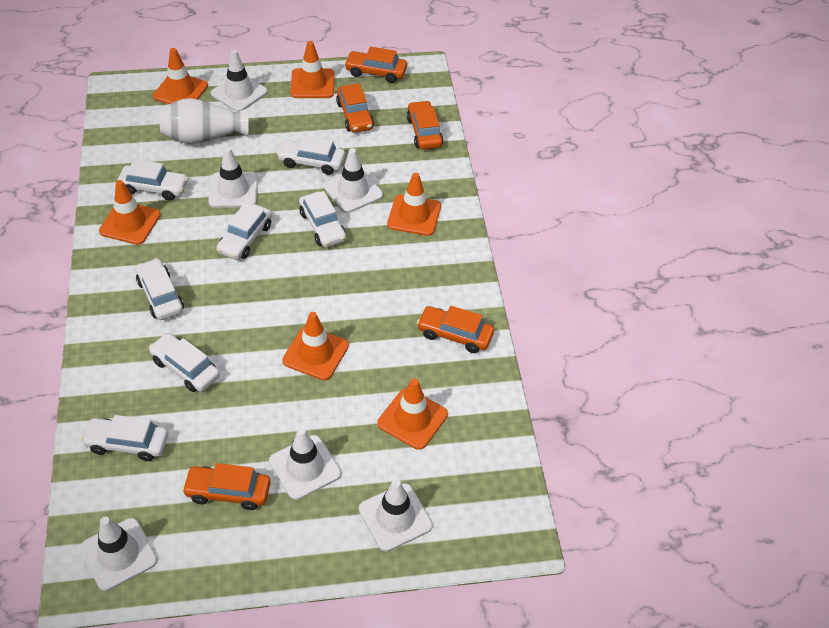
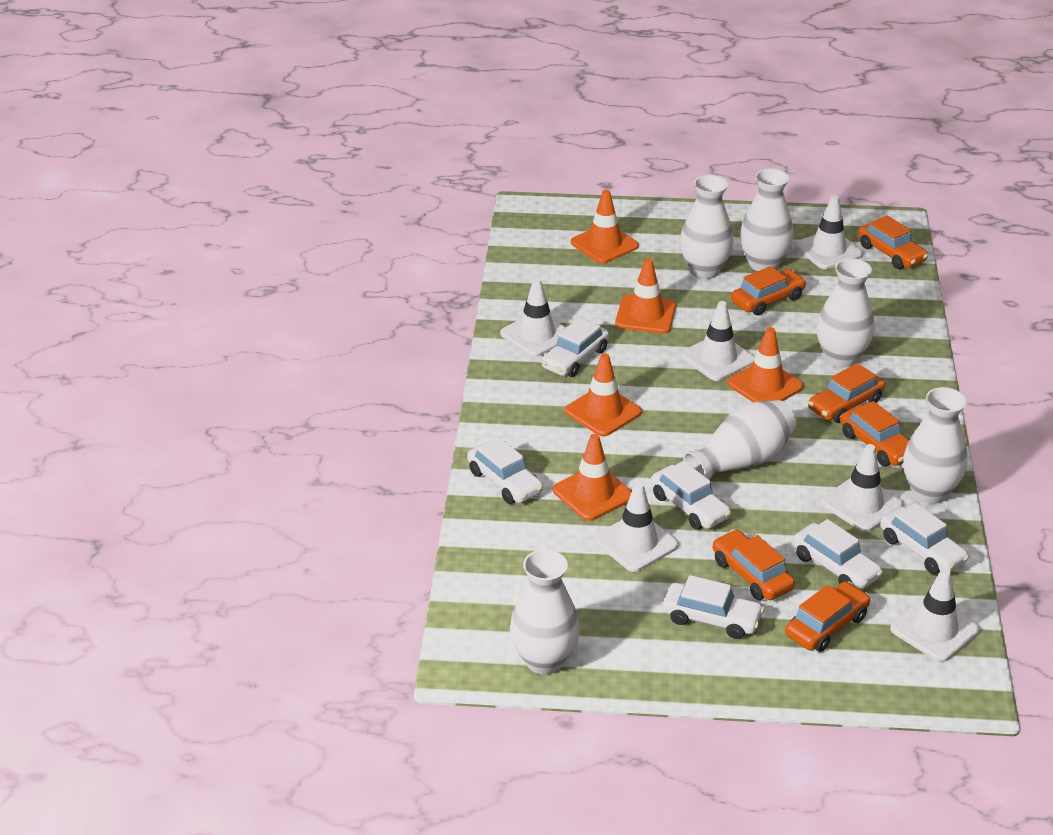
orange car: [182,463,271,510] [336,83,374,133] [344,46,407,83] [407,100,443,150] [417,306,494,353] = 5 -> [712,529,795,600] [731,266,807,316] [785,581,871,652] [808,363,885,423] [840,401,909,466] [858,215,928,269] = 6
orange traffic cone: [99,180,161,245] [153,48,208,104] [282,312,349,380] [290,41,334,98] [377,378,448,450] [387,173,441,236] = 6 -> [553,434,632,521] [565,353,642,436] [571,190,639,264] [615,259,676,334] [727,327,803,402] = 5
white car: [81,415,168,461] [117,159,188,201] [136,258,184,320] [149,333,220,392] [216,203,272,260] [277,135,345,175] [299,191,346,247] = 7 -> [467,437,543,504] [541,317,609,377] [651,461,731,529] [663,575,764,639] [793,519,883,590] [880,503,969,574] = 6
white vase: [160,98,249,144] = 1 -> [510,549,580,675] [680,175,734,279] [683,400,796,480] [740,168,794,271] [816,258,874,368] [903,387,967,504] = 6

